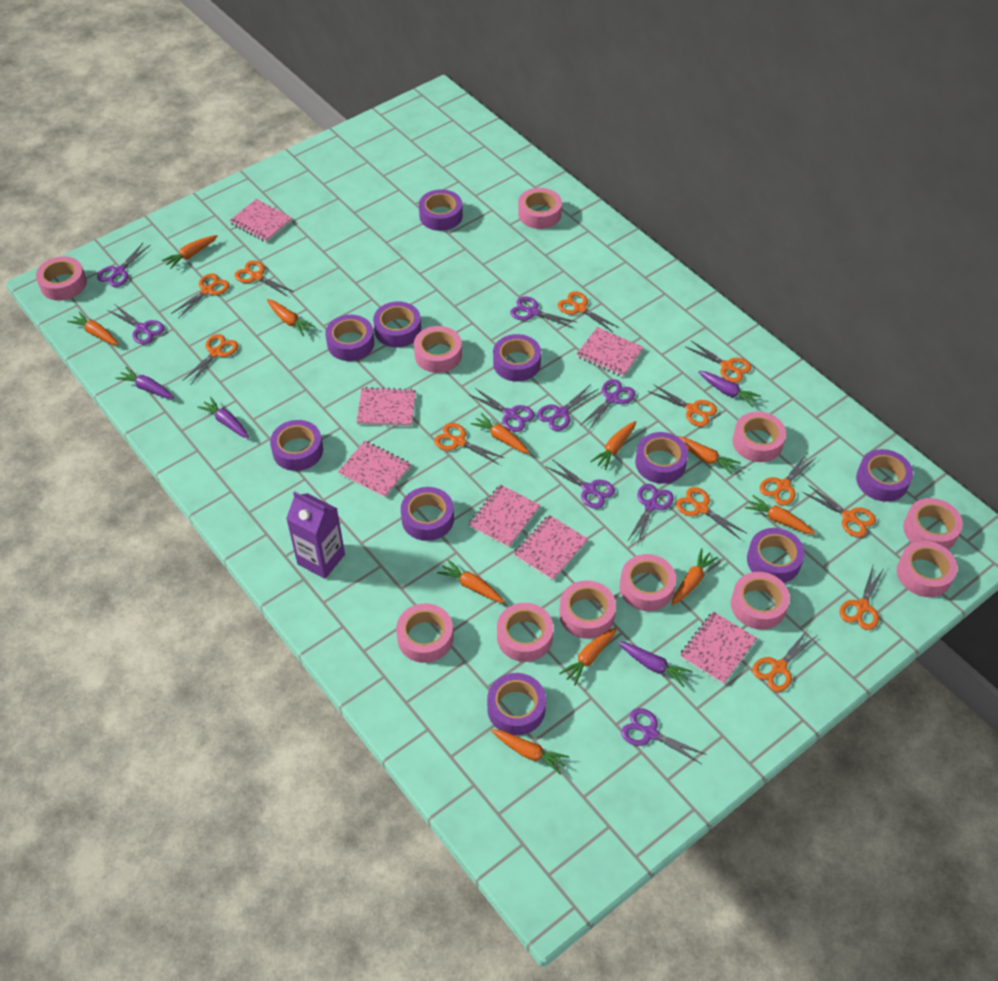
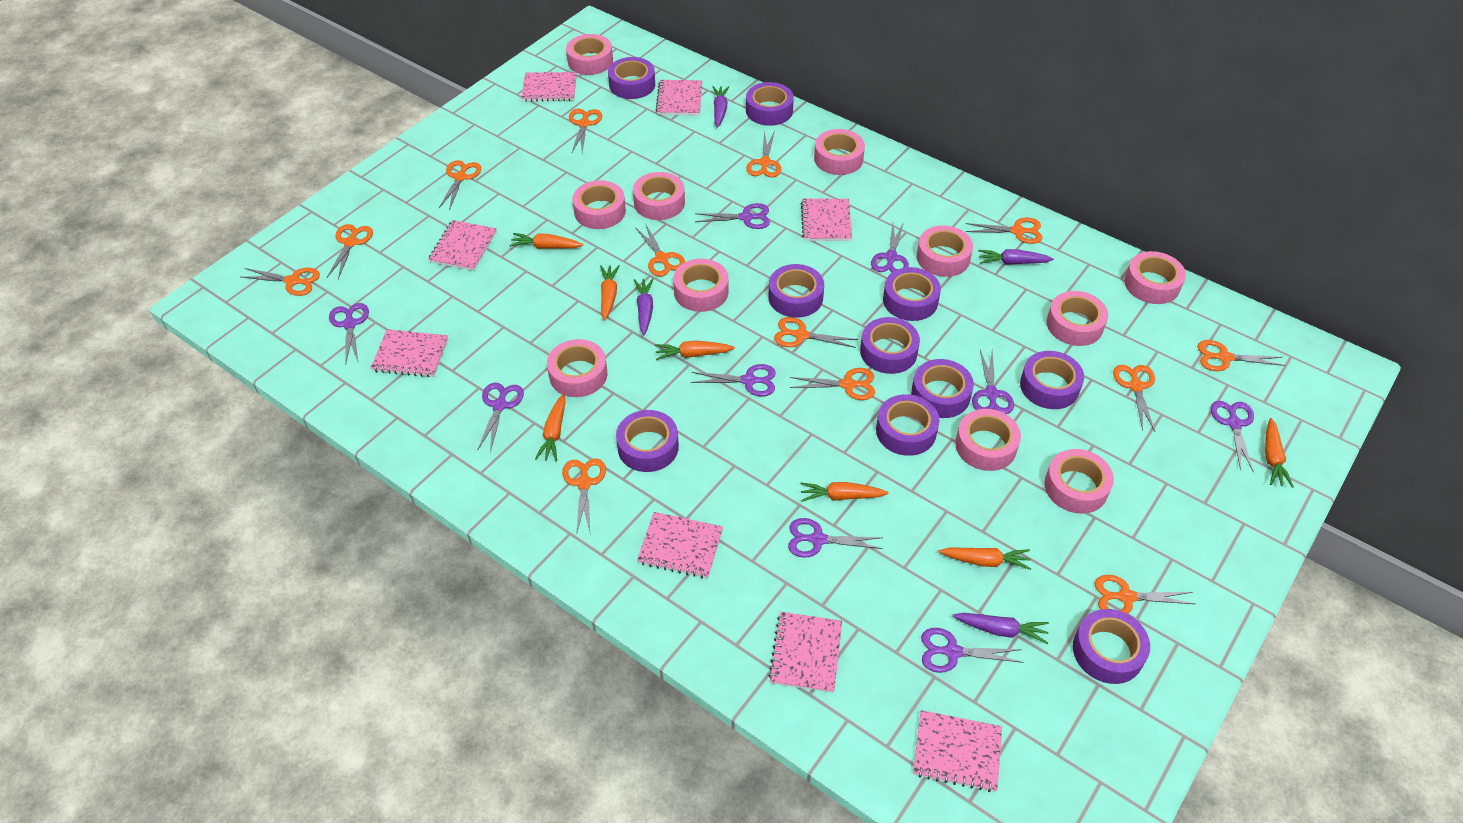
orange carrot: [67,312,119,345] [162,235,217,269] [267,299,315,336] [437,559,505,603] [470,413,530,454] [491,729,569,774] [559,627,617,685] [590,421,636,470] [671,548,718,606] [677,436,741,475] [745,495,815,535] = 11 -> [509,233,584,249] [535,394,566,461] [600,265,620,321] [655,341,735,360] [800,482,888,502] [938,548,1031,570] [1265,418,1294,487] = 7
orange scissors: [171,273,230,319] [182,334,238,384] [235,261,294,297] [434,423,505,464] [558,291,619,332] [648,384,717,427] [676,487,746,540] [686,340,752,383] [752,629,818,692] [760,453,817,506] [802,485,876,537] [839,563,884,630] = 12 -> [241,268,320,296] [327,224,373,279] [439,160,481,210] [562,458,606,535] [569,109,602,152] [635,223,685,277] [746,132,781,177] [774,317,858,348] [790,368,875,400] [965,217,1043,244] [1094,575,1195,614] [1113,365,1155,432] [1197,340,1285,371] = 13
pink notebook: [229,199,292,242] [338,441,411,498] [357,387,416,427] [469,484,540,548] [514,515,588,580] [576,327,644,377] [680,611,757,685] = 7 -> [371,329,448,377] [428,220,497,271] [521,72,577,102] [637,512,723,578] [656,80,702,116] [768,612,842,693] [801,198,852,241] [913,710,1002,792] = 8
purple carton: [286,491,345,579] = 1 -> none = 0

